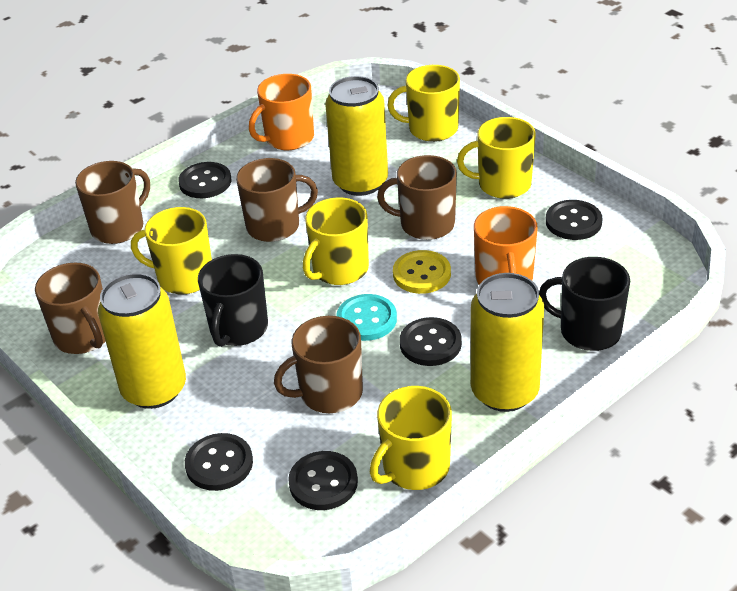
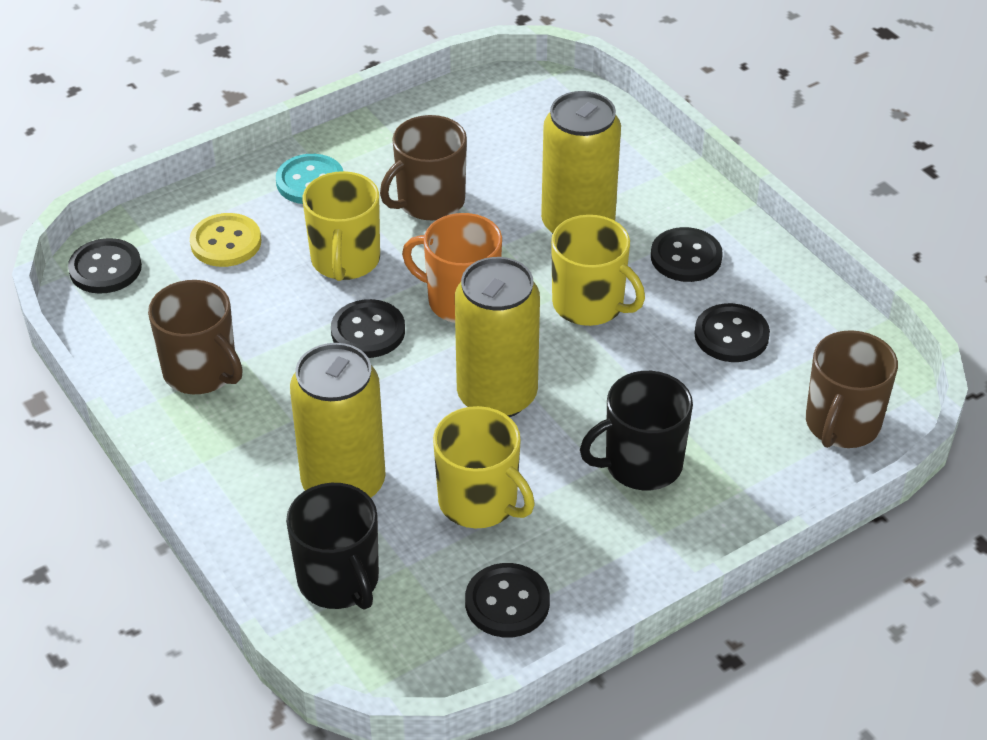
brown mug: [35,263,106,354] [75,161,150,244] [236,158,318,242] [274,316,363,413] [377,155,457,240] = 5 -> [148,280,243,394] [380,115,467,220] [806,330,898,448] = 3
orange mug: [249,74,314,150] [474,206,538,285] = 2 -> [402,213,502,323] = 1
yellow mug: [131,207,212,294] [303,197,369,285] [370,386,452,490] [388,65,460,142] [457,117,536,199] = 5 -> [303,171,380,281] [433,406,535,528] [551,215,645,326] = 3

